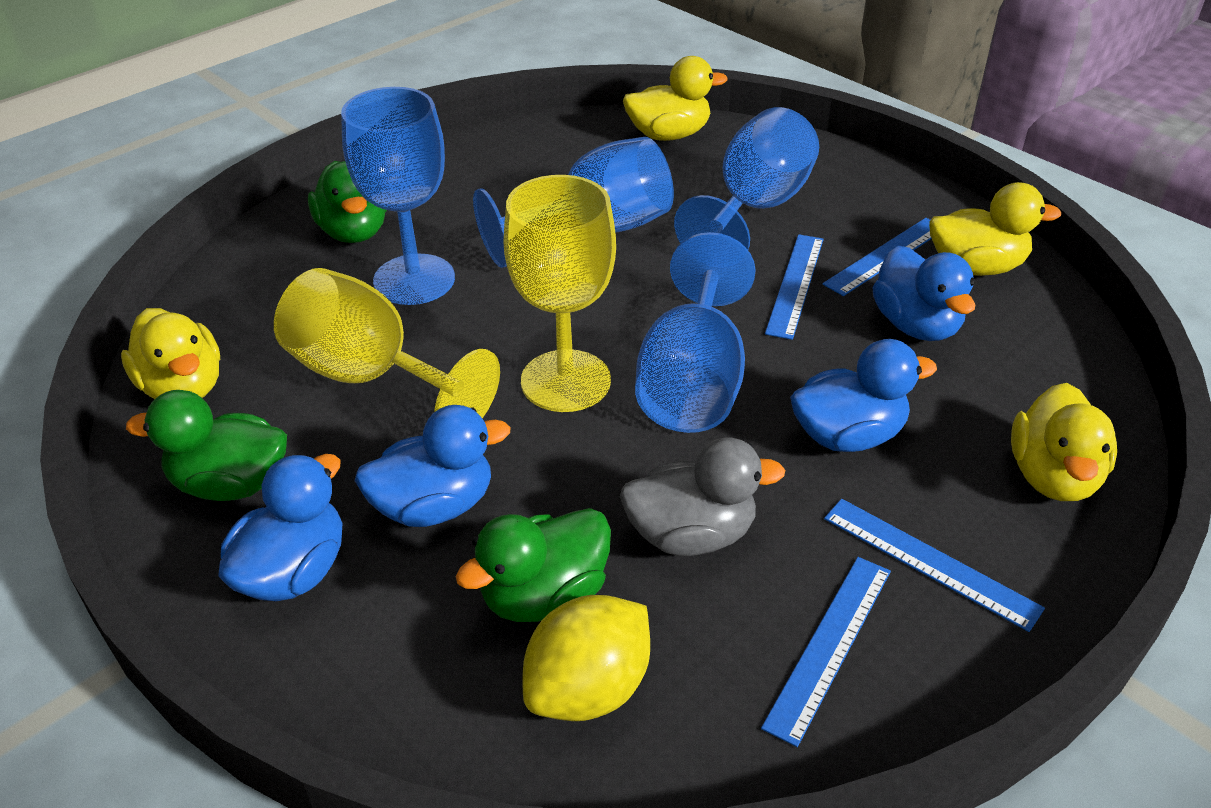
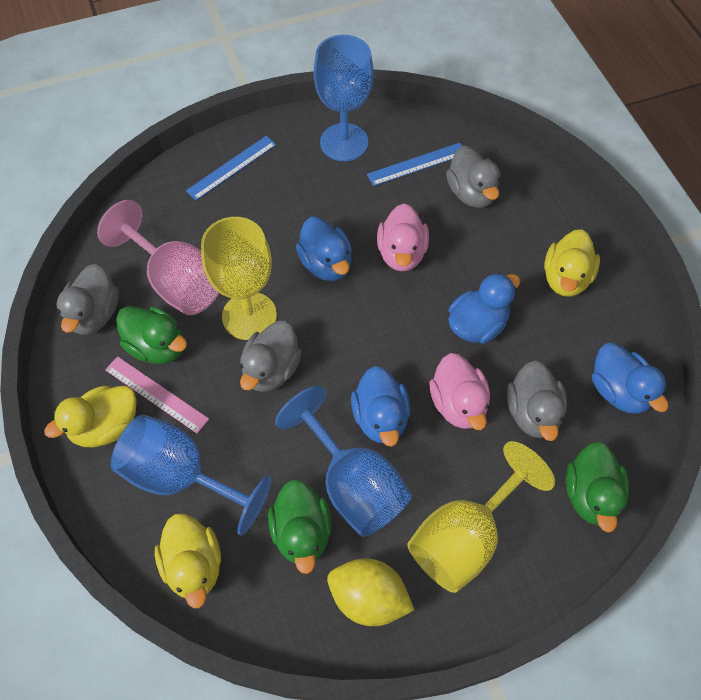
blue goblet: [341,87,455,305] [473,137,674,268] [635,232,755,433] [674,107,819,250] = 4 -> [111,415,271,535] [275,386,412,537] [313,35,374,161] = 3
blue ruler: [761,557,891,747] [765,234,824,340] [823,218,932,296] [824,499,1045,632] = 4 -> [186,136,277,200] [367,143,462,186] = 2
grey duck: [620,437,785,556] = 1 -> [57,264,119,335] [240,321,302,392] [446,146,500,208] [507,360,567,441] = 4
pink duck: none = 0 -> [377,203,429,271] [429,353,490,430] = 2
pink goblet: none = 0 -> [97,200,219,315] = 1
pink ruler: none = 0 -> [105,356,209,433] = 1
yellow duck: [121,308,220,399] [623,56,728,141] [929,182,1061,276] [1011,383,1117,501] = 4 -> [44,385,137,448] [155,514,221,608] [544,229,600,297] = 3

